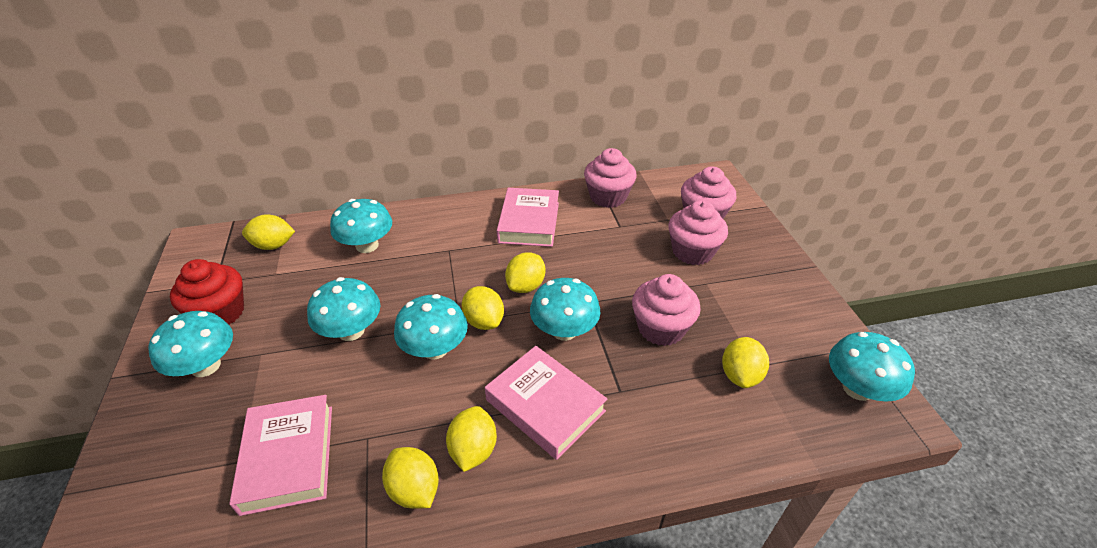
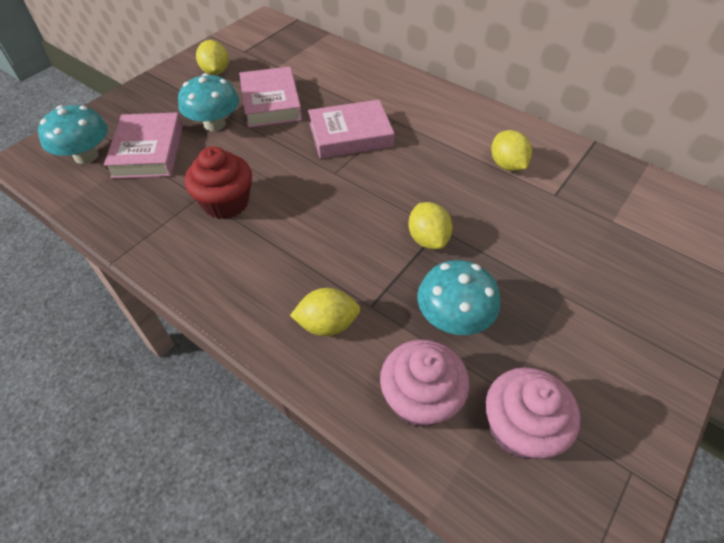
pink cupcake: [584,148,637,208] [632,274,701,346] [669,200,728,265] [681,166,736,219] = 4 -> [380,339,470,428] [486,367,581,459] = 2
turquoise mushroom: [148,311,233,377] [307,277,381,341] [330,199,392,253] [394,294,468,360] [530,278,600,341] [829,332,915,402] = 6 -> [38,105,108,164] [178,73,239,131] [417,260,500,335] = 3
yellow lemon: [242,214,295,250] [382,447,439,509] [446,406,497,472] [462,286,504,330] [505,252,545,293] [722,337,769,388] = 6 -> [196,40,229,75] [290,288,360,336] [408,202,453,249] [491,130,532,171] = 4

